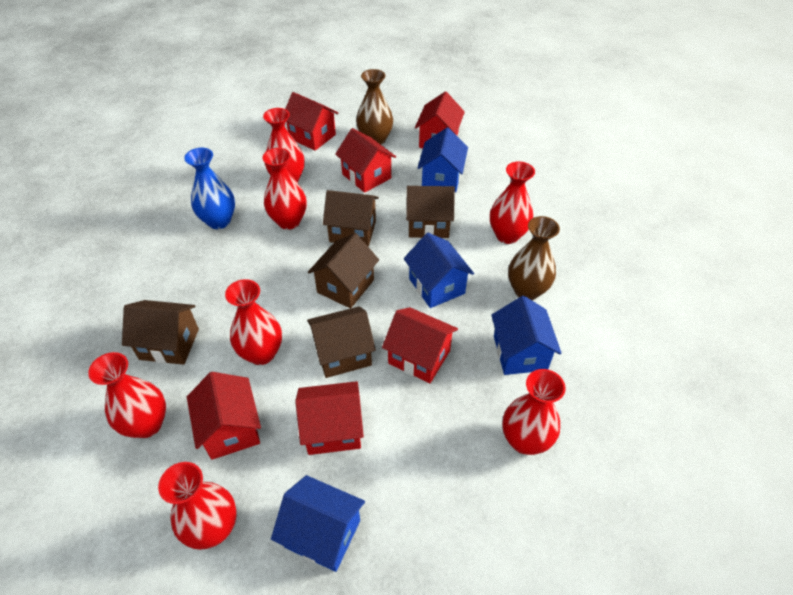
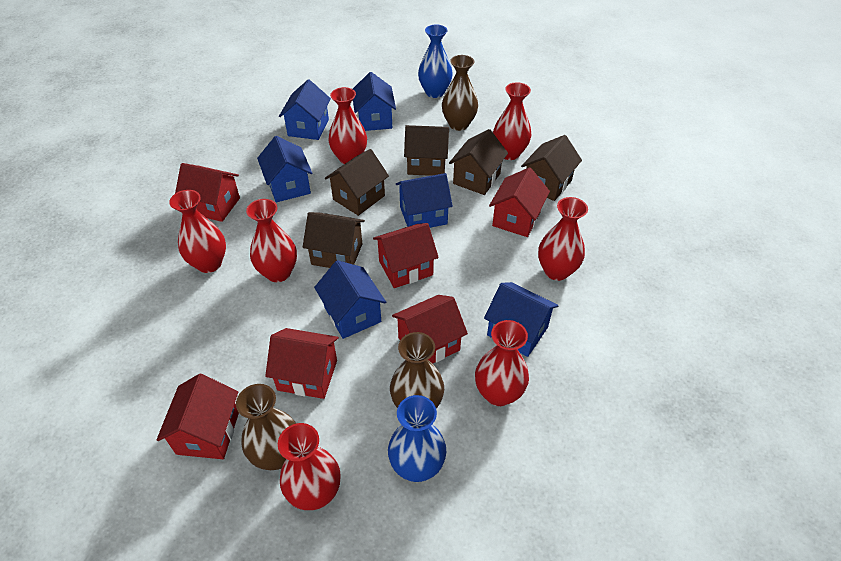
blue house: [271,475,365,572] [404,233,474,308] [418,128,468,192] [491,296,562,375] = 4 -> [257,136,312,202] [279,79,331,140] [314,260,386,339] [353,72,396,131] [396,173,453,228] [484,282,558,357] = 6
blue vase: [184,148,235,229] = 1 -> [388,395,447,482] [418,24,453,98] = 2
brown vase: [356,69,393,145] [508,216,560,300] = 2 -> [236,384,297,470] [390,332,444,408] [442,55,478,131] = 3

